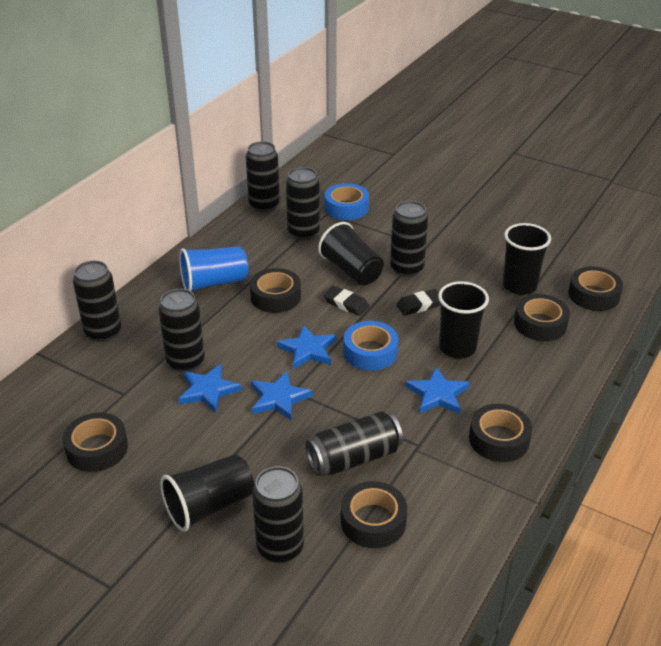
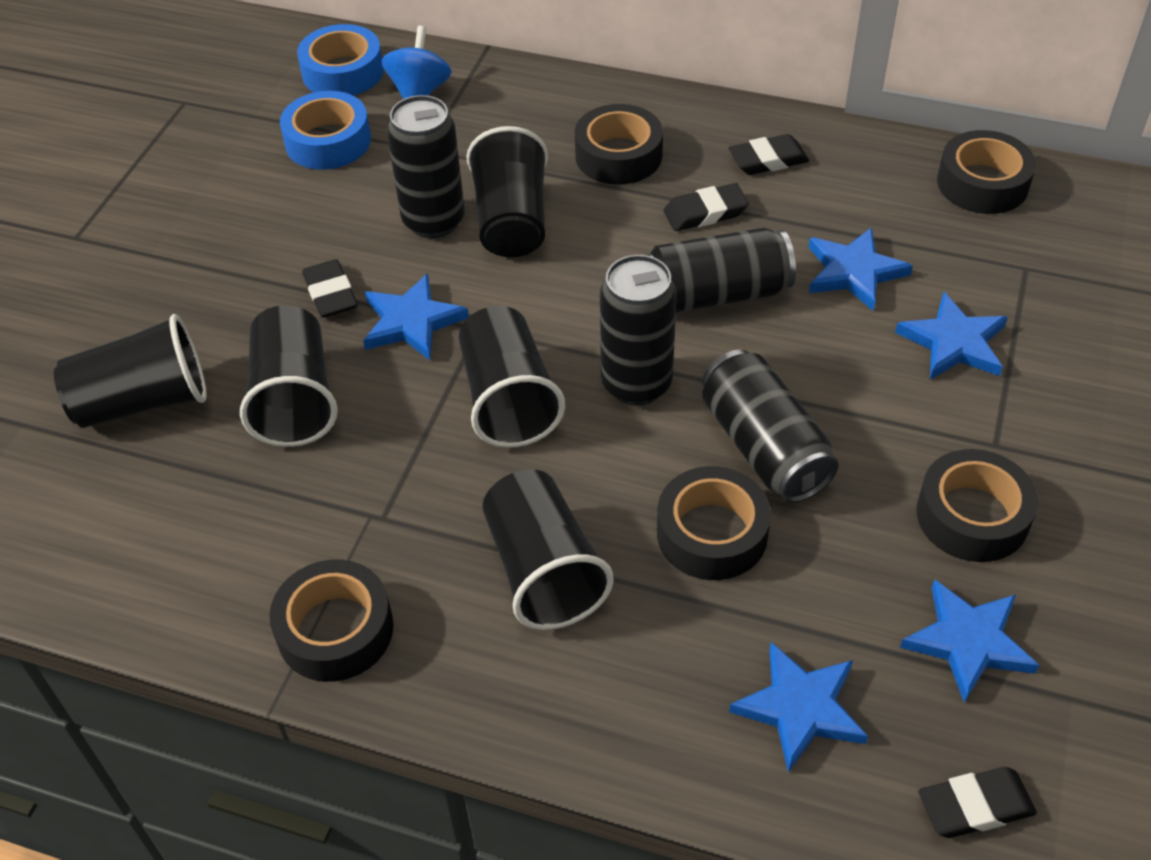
black can: [73,261,121,342] [159,289,205,372] [246,141,280,212] [252,466,304,563] [286,167,320,240] [306,411,403,476] [390,201,428,277] = 7 -> [387,95,465,239] [600,255,677,406] [647,228,796,313] [702,350,839,503] = 4
black cup: [160,454,254,532] [318,222,384,286] [438,281,489,359] [503,223,551,295] = 4 -> [54,314,207,428] [240,305,338,447] [459,306,565,448] [466,126,548,257] [482,469,614,630] = 5
black eraser: [323,286,369,316] [396,289,440,316] = 2 -> [302,259,358,318] [663,183,749,231] [729,134,809,175] [919,767,1037,838] = 4
black tape: [63,413,128,472] [250,268,301,313] [341,481,407,548] [469,404,532,462] [514,294,570,341] [568,266,623,311] = 6 -> [269,559,394,682] [575,104,663,185] [657,466,771,580] [917,449,1038,562] [937,130,1036,214] = 5
blue cup: [179,246,248,291] = 1 -> none = 0
blue spinning top: none = 0 -> [381,26,452,99] = 1
blue star: [178,364,242,413] [251,371,313,420] [277,325,336,369] [406,367,469,414] = 4 -> [363,273,469,360] [729,642,868,773] [808,227,913,311] [895,292,1008,380] [900,579,1040,702] = 5

